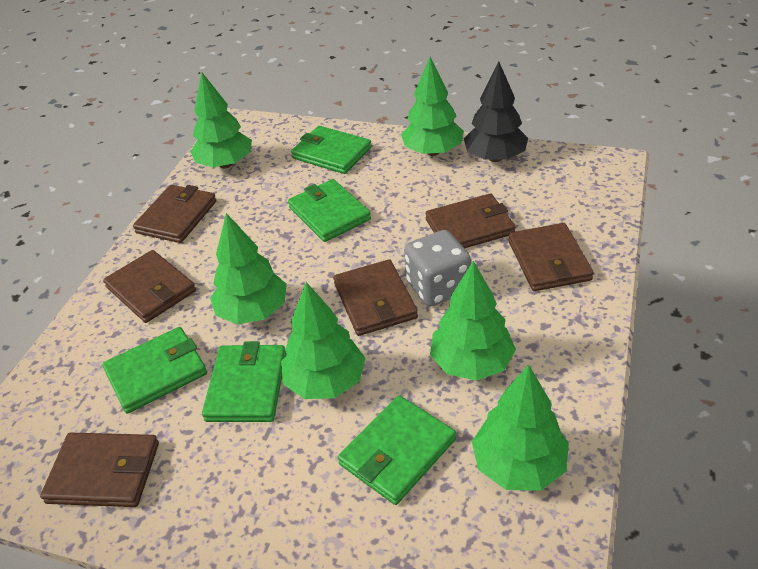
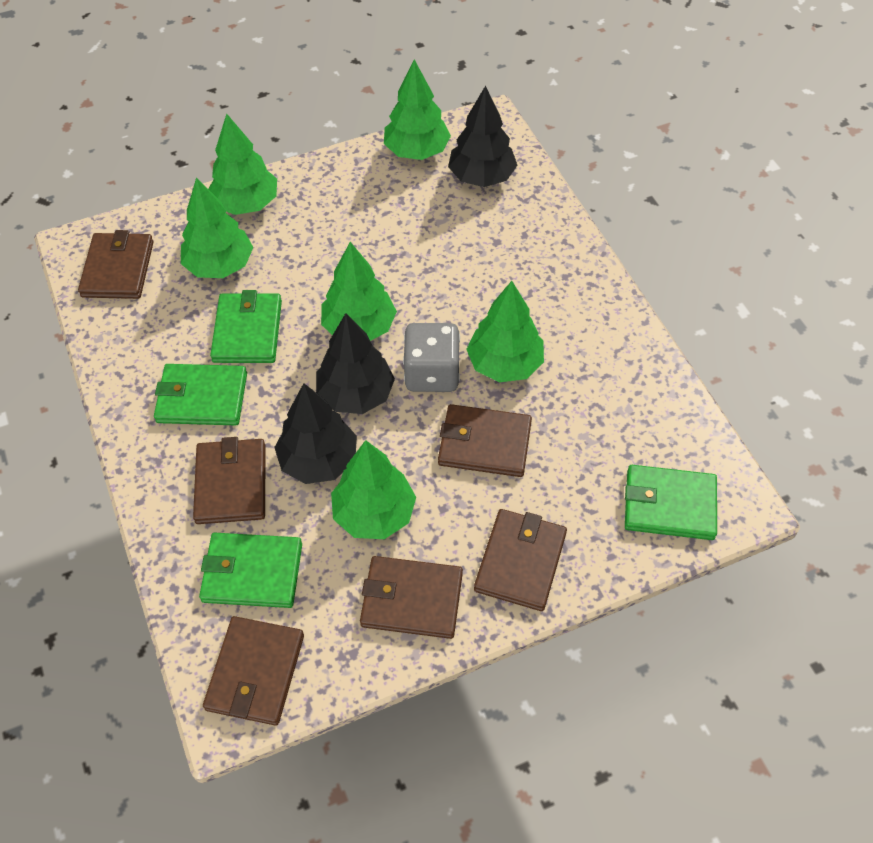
black tree: [464,62,528,162] = 1 -> [274,383,357,484] [316,313,395,414] [448,86,517,187] = 3
green wallet: [102,327,207,414] [202,341,286,422] [288,179,371,242] [291,126,372,174] [338,395,456,505] = 5 -> [154,364,247,426] [199,533,302,608] [210,290,282,363] [625,465,717,540] = 4

